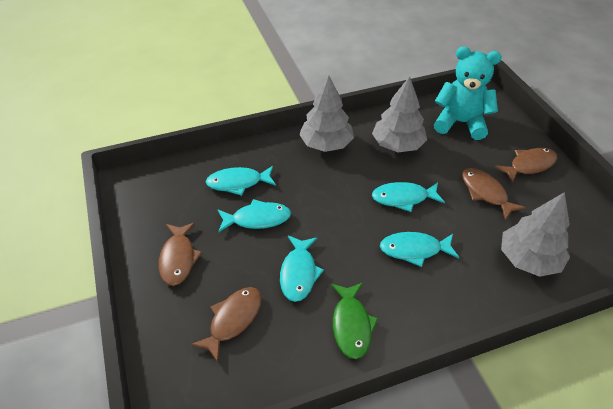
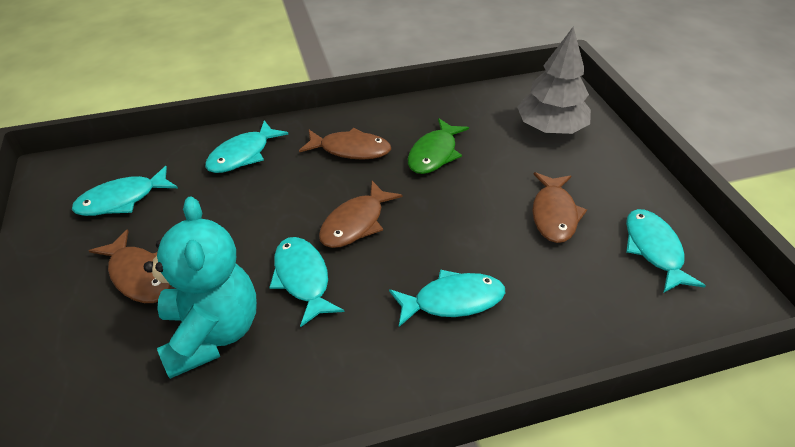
grey tree: [299,76,354,152] [372,76,427,152] [501,192,570,277] = 3 -> [517,27,591,134] = 1

